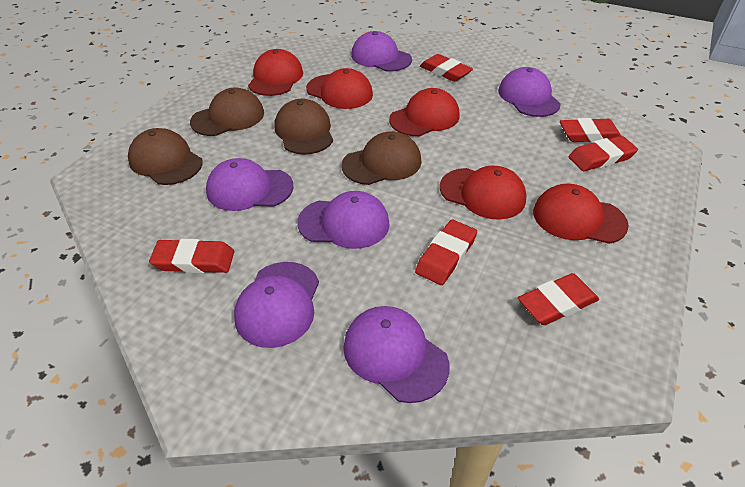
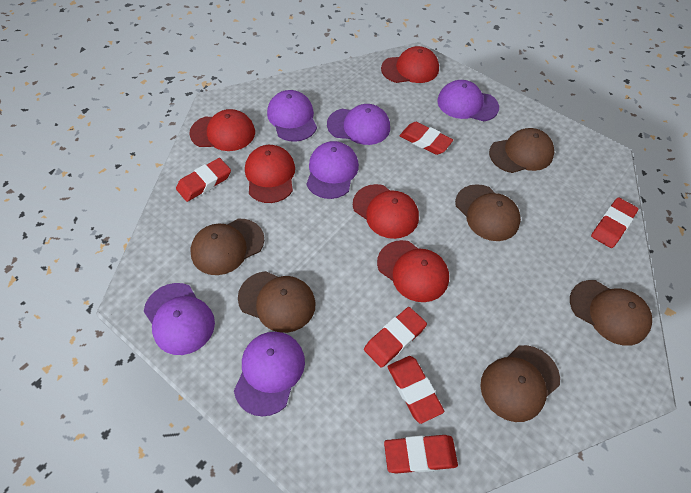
brown cap: [128,128,203,185] [190,87,264,136] [275,99,333,155] [342,131,422,185] = 4 -> [190,219,264,275] [238,271,316,333] [455,184,521,241] [480,345,560,422] [489,128,554,173] [570,280,652,346] = 6

